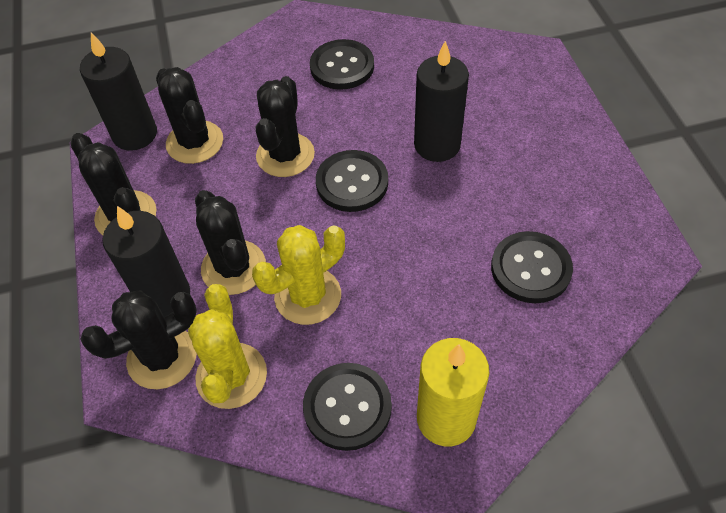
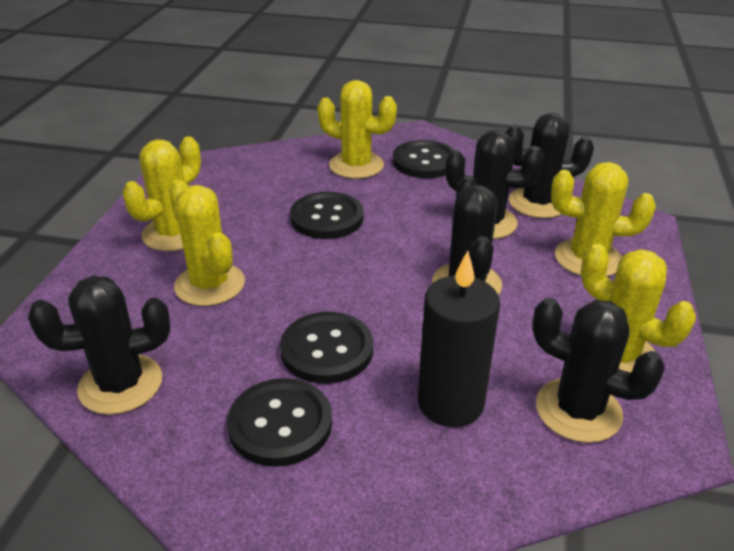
black candle: [80,32,157,151] [102,206,190,317] [414,41,469,162] = 3 -> [418,251,500,427] = 1
yellow cactus: [188,284,267,409] [252,225,345,325] = 2 -> [123,136,201,251] [169,180,245,306] [317,80,397,179] [551,162,656,277] [581,244,696,373] = 5
yellow candle: [417,338,490,446] = 1 -> none = 0

